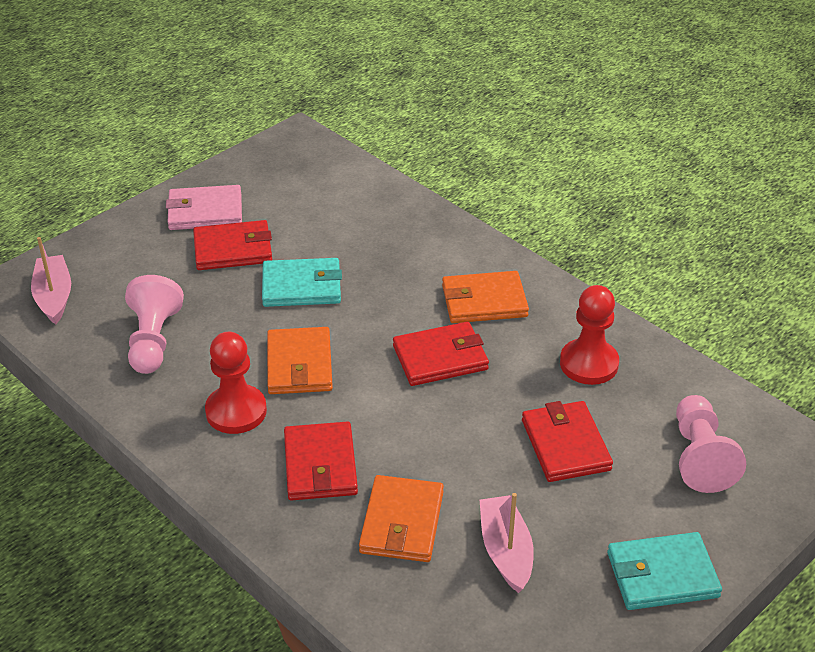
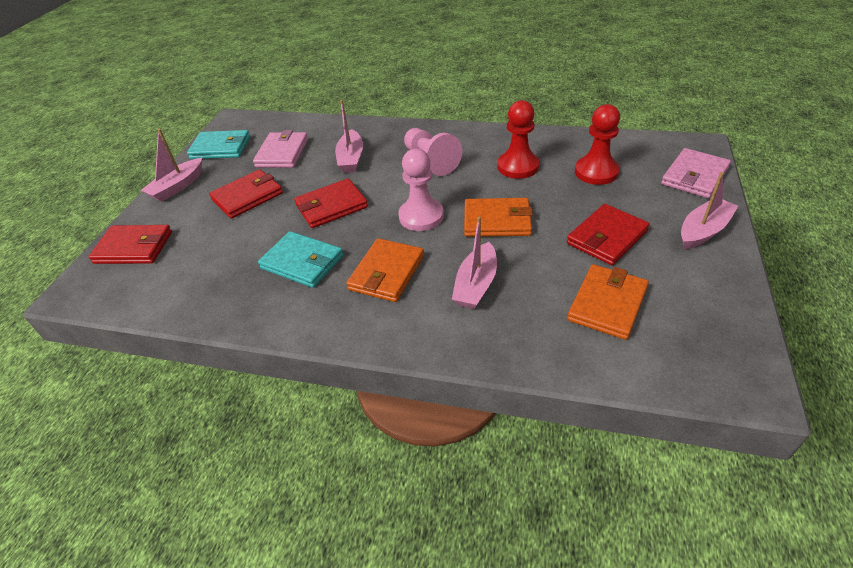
pink boat: [31,237,71,325] [480,493,534,593] = 2 -> [141,129,202,202] [335,100,363,173] [452,217,497,309] [681,172,738,249] = 4
pink wallet: [166,185,242,230] = 1 -> [253,130,308,168] [661,148,731,198] = 2

